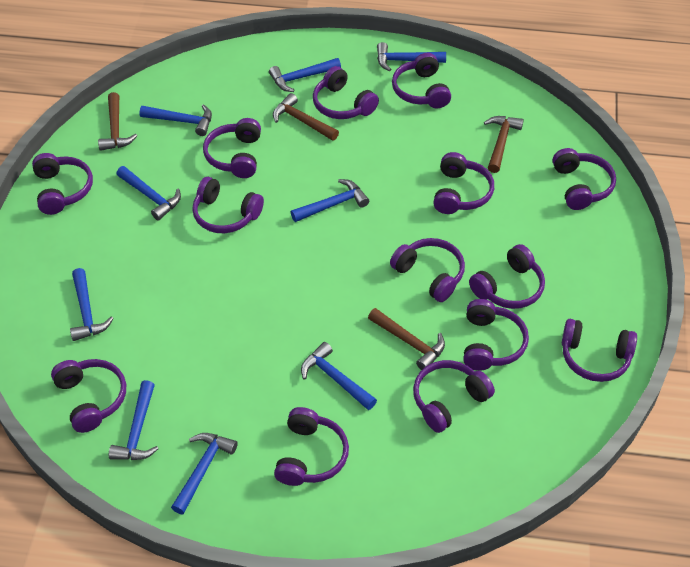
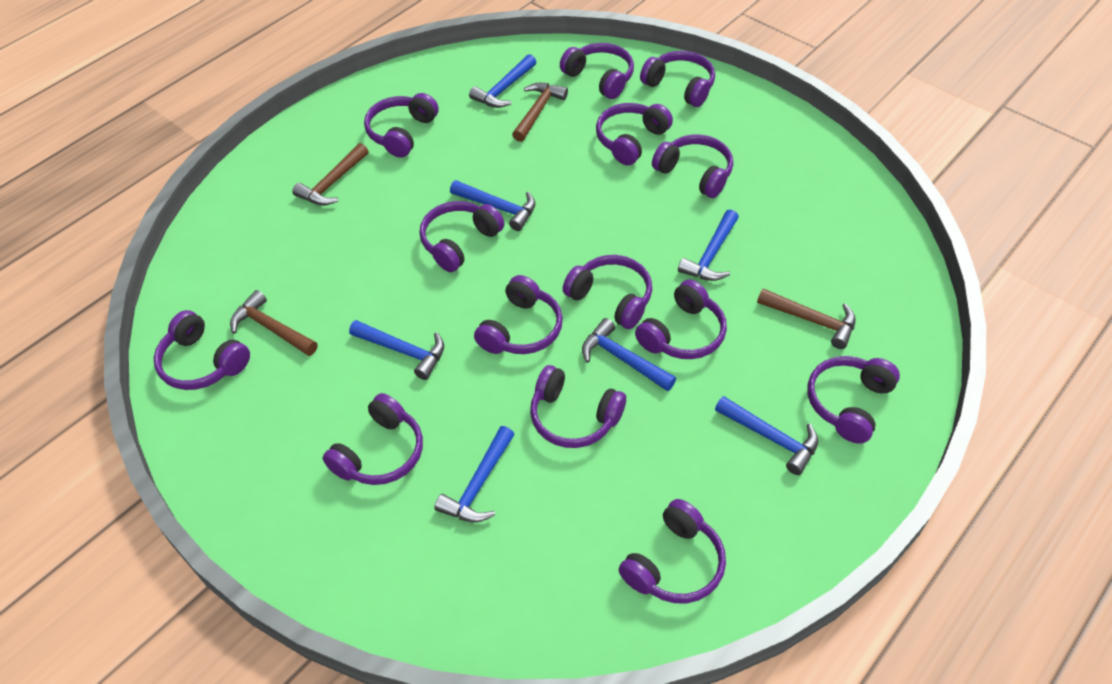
blue hammer: [70,268,114,341] [109,380,158,460] [117,166,181,221] [139,104,212,136] [171,433,238,514] [269,58,341,92] [291,179,369,222] [301,342,377,410] [377,42,446,71] = 9 -> [349,320,444,380] [434,426,515,523] [450,180,535,231] [469,54,536,108] [582,318,676,391] [678,209,739,281] [715,396,818,475] = 7

